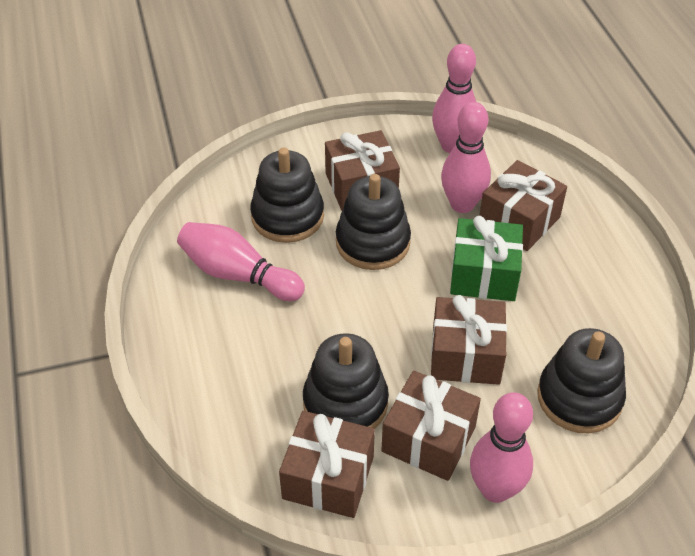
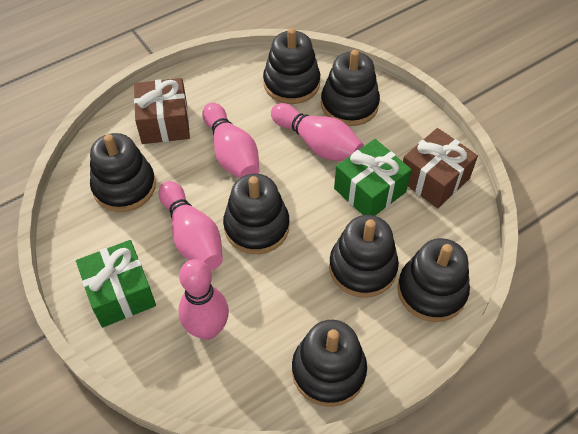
black stacking toy: [250,148,324,243] [303,333,389,429] [336,174,411,270] [537,328,626,433] = 4 -> [90,133,156,212] [223,174,289,254] [263,28,320,104] [292,320,367,407] [321,50,380,126] [329,215,399,298] [397,238,470,322] = 7
brown gift: [279,411,375,518] [325,130,400,211] [381,371,481,481] [431,295,507,385] [479,160,567,251] = 5 -> [134,78,190,144] [403,128,478,208] = 2
green gift: [450,216,523,301] = 1 -> [76,240,156,327] [334,139,412,216] = 2

